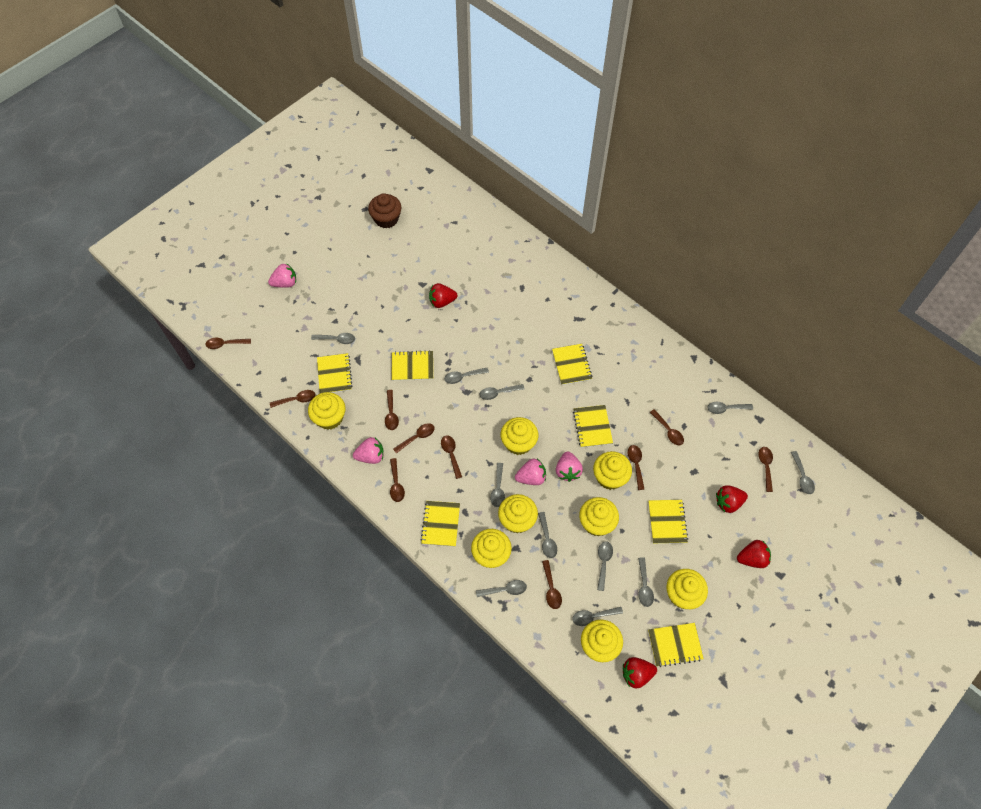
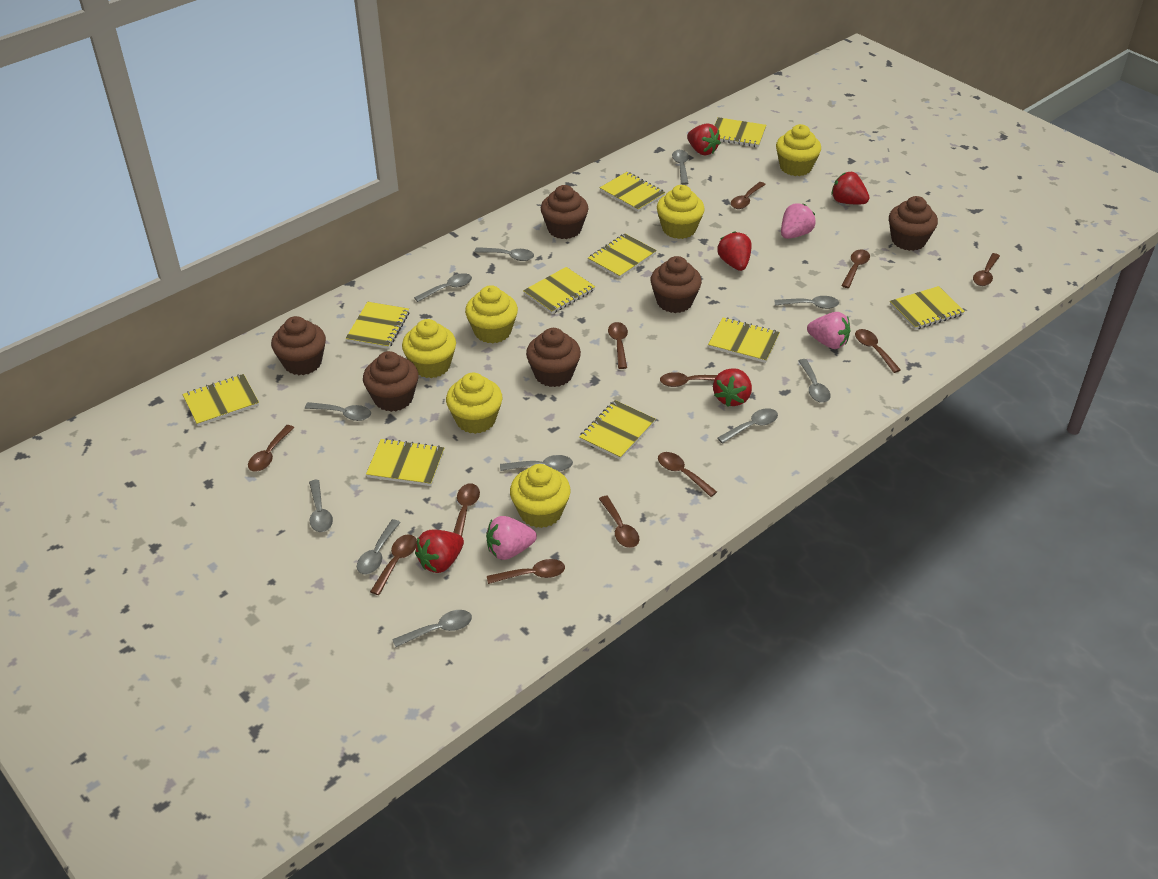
brown cupcake: [368,193,402,229] = 1 -> [271,316,326,375] [363,351,419,412] [526,328,581,387] [541,185,588,239] [651,256,702,313] [889,196,938,251] = 6
brown spoon: [205,338,251,349] [270,390,315,408] [385,390,399,430] [390,458,405,502] [393,423,434,454] [441,435,462,479] [542,560,562,609] [627,445,644,490] [650,409,684,445] [759,447,773,492] = 10 -> [248,425,294,472] [370,534,417,595] [453,483,480,536] [487,559,565,584] [599,496,639,548] [608,322,628,369] [658,452,717,497] [660,372,717,387] [731,182,766,209] [841,249,870,288] [855,329,901,373] [973,253,1000,286] = 12
pink strawberry: [268,263,296,288] [353,437,384,464] [515,459,546,485] [556,451,583,482] = 4 -> [486,516,537,560] [781,203,816,239] [807,312,850,349] = 3
red strawberry: [429,283,458,308] [623,657,657,689] [716,485,748,513] [737,540,771,568] = 4 -> [415,529,464,573] [687,123,721,155] [713,368,752,407] [717,231,752,271] [831,172,869,204] = 5
yellow cupcake: [308,392,345,430] [471,529,512,568] [498,494,538,533] [501,417,539,455] [579,497,619,536] [581,620,623,662] [593,451,632,490] [667,569,708,609] = 8 -> [402,319,456,378] [446,373,503,434] [465,285,518,344] [510,464,571,528] [657,185,705,239] [776,124,821,176] = 6
yellow notebook: [317,353,353,394] [391,350,433,381] [421,501,460,547] [552,344,592,385] [573,405,613,448] [648,500,688,544] [648,623,704,667] = 7 -> [182,374,259,426] [345,302,409,349] [366,438,444,486] [523,267,595,314] [579,400,656,460] [588,234,657,279] [600,172,666,212] [708,317,780,363] [714,117,766,147] [890,286,965,330] = 10

